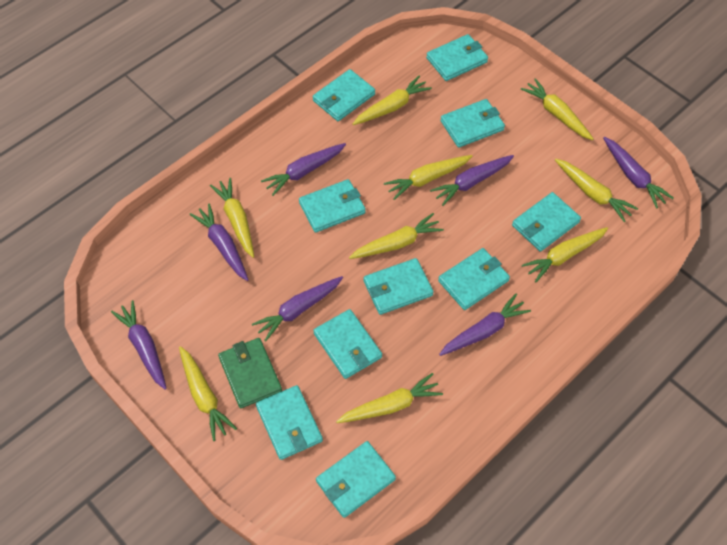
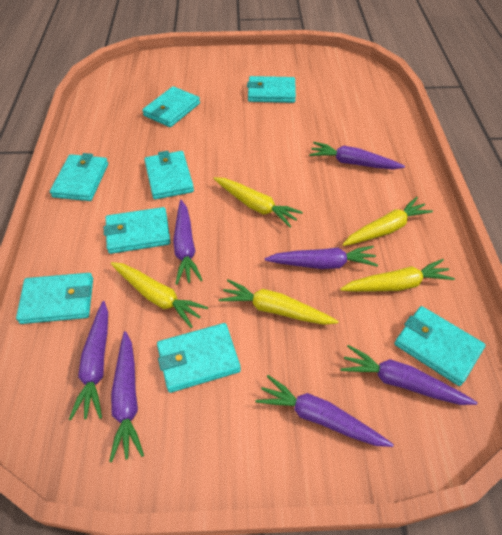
green wallet: [218,338,282,408] = 1 -> none = 0
turquoise wallet: [256,385,323,460] [299,179,366,233] [313,69,375,121] [313,309,382,379] [316,441,396,518] [364,258,434,315] [426,34,488,81] [438,248,510,310] [441,99,505,148] [512,192,581,252] = 10 -> [16,273,93,324] [50,153,108,201] [104,207,170,254] [142,86,200,127] [144,151,194,200] [157,323,241,393] [247,76,296,103] [395,306,486,386] = 8
yellow carrot: [179,346,237,441] [210,178,254,258] [336,373,443,423] [349,213,444,259] [353,76,432,125] [384,155,472,200] [521,78,593,140] [522,227,608,282] [555,159,638,222] = 9 -> [111,262,208,328] [213,177,303,227] [219,279,338,325] [340,259,455,292] [342,197,433,246] = 5

